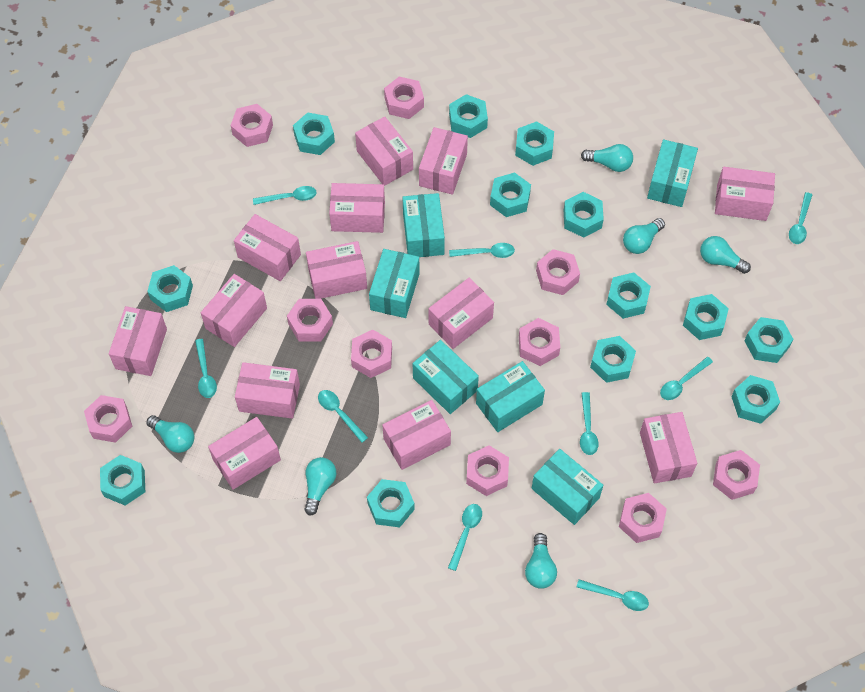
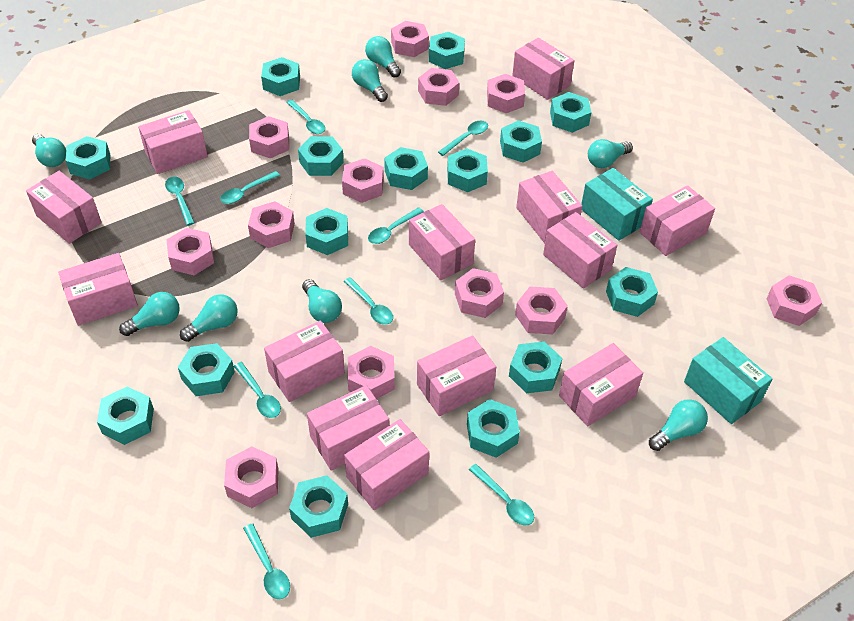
pink nut: [84,395,132,443] [230,104,273,147] [287,299,333,341] [351,330,392,378] [384,76,424,119] [466,445,509,496] [519,318,560,366] [536,249,580,295] [619,493,667,543] [713,450,760,500] = 10 -> [166,228,214,275] [224,446,279,508] [248,201,295,248] [249,116,289,158] [342,158,383,203] [348,346,395,399] [391,21,429,57] [418,68,459,106] [455,268,504,318] [487,74,525,113] [515,286,568,335] [766,275,822,326] = 12
turquoise box: [369,249,420,318] [402,193,445,257] [413,340,479,414] [476,361,545,432] [532,449,603,525] [647,139,698,207] = 6 -> [581,168,653,241] [684,337,772,424] = 2
turquoise light bulb: [146,415,194,453] [304,457,336,516] [525,533,557,589] [581,144,633,172] [623,218,665,254] [700,236,751,274] = 6 -> [32,134,66,167] [119,292,180,336] [180,294,238,342] [302,279,342,323] [352,59,388,102] [365,36,401,78] [588,139,633,168] [649,400,708,451] = 8
turquoise nut: [100,455,145,506] [147,265,193,312] [293,112,335,155] [367,479,415,527] [449,94,488,138] [490,173,531,217] [515,121,554,166] [564,192,604,238] [590,336,636,383] [606,273,651,319] [683,294,729,340] [731,375,780,424] [744,317,793,363] = 13 -> [66,136,110,179] [97,387,154,445] [178,343,235,396] [261,57,300,96] [289,475,348,538] [298,136,344,176] [305,208,348,255] [384,147,428,190] [429,32,465,69] [447,148,488,192] [467,399,520,458] [500,120,542,163] [509,341,562,393] [550,92,591,133] [606,267,658,317] = 15

